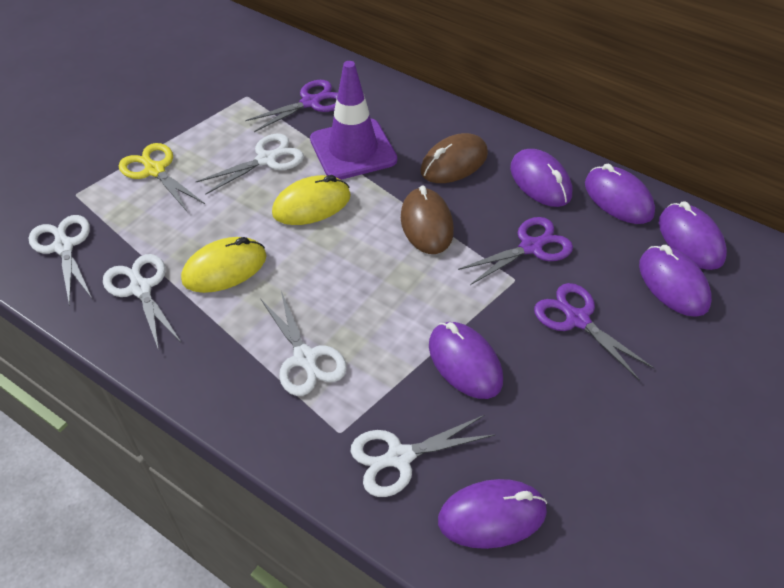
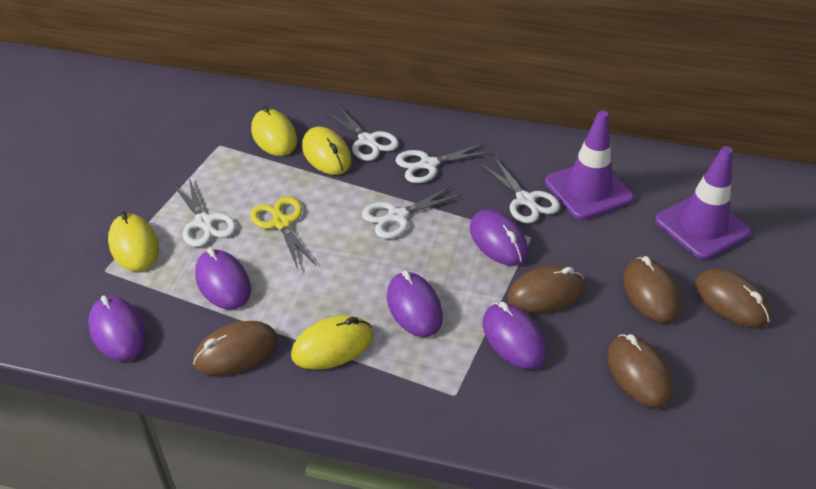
brown mouse: [401,185,454,254] [420,133,488,183] = 2 -> [193,321,278,376] [507,265,585,313] [607,334,673,408] [623,256,681,323] [695,269,771,328] = 5
purple mouse: [429,322,503,399] [438,479,547,549] [510,149,572,207] [585,164,655,224] [639,245,712,317] [659,201,727,270] = 6 -> [88,295,147,361] [195,248,251,310] [387,271,443,337] [470,209,528,266] [482,302,547,370] = 5
purple scissors: [245,80,338,132] [458,217,573,285] [534,283,655,381] = 3 -> none = 0
purple traffic cone: [310,61,397,180] = 1 -> [545,111,634,220] [655,146,751,260] = 2
yellow mouse: [181,237,267,293] [272,175,351,225] = 2 -> [108,211,159,272] [251,106,297,156] [291,316,373,370] [302,127,351,175] = 4

